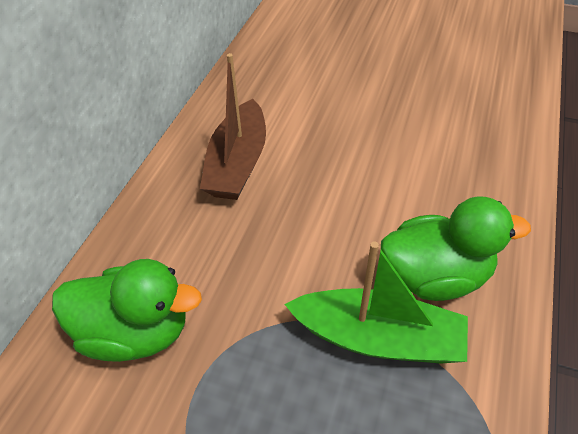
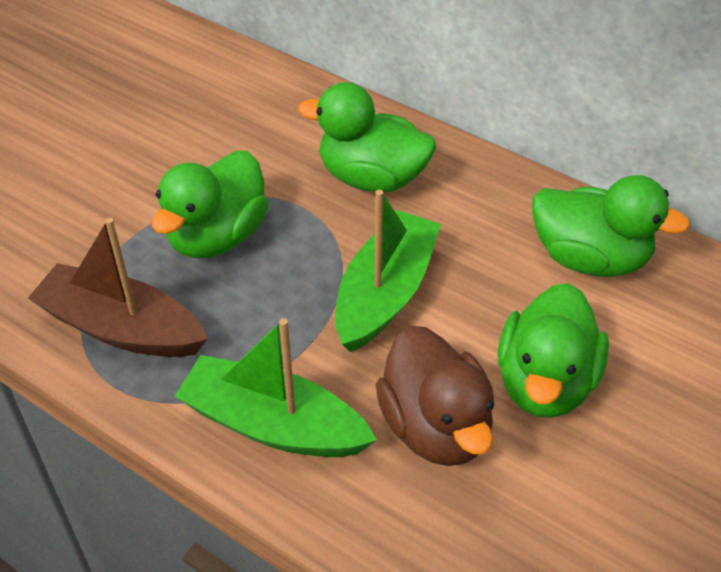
brown duck: none = 0 -> [376,326,495,466] = 1
green boat: [284,241,468,364] = 1 -> [175,318,377,457] [335,190,441,352] = 2
green duck: [52,259,202,362] [381,196,531,301] = 2 -> [152,151,269,258] [298,82,436,192] [498,283,609,418] [532,175,690,277] = 4

